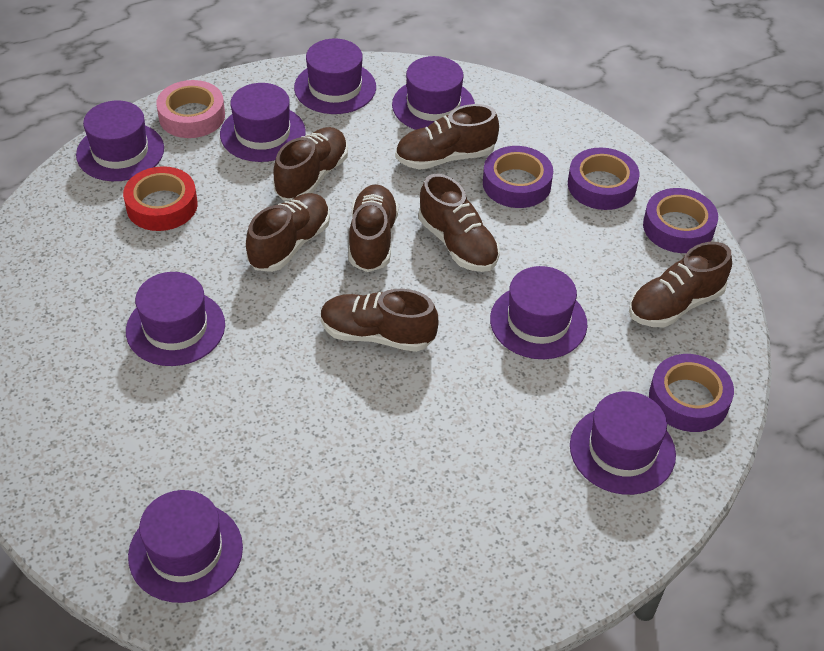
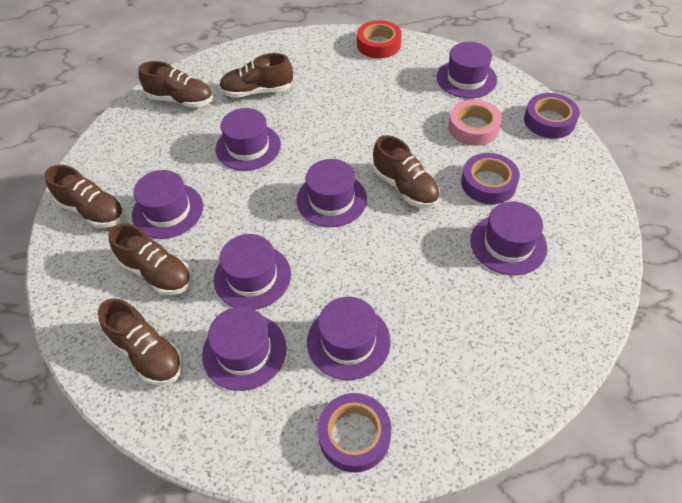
brown shoe: [246,193,330,272] [273,127,348,201] [321,289,438,352] [349,184,399,272] [395,104,499,170] [419,174,500,272] [629,242,732,328] = 7 -> [44,165,125,228] [98,298,183,385] [108,223,192,295] [138,61,213,108] [219,53,293,98] [373,135,440,208] = 6
purple tape: [483,146,553,208] [568,147,639,210] [643,188,718,253] [649,354,734,432] = 4 -> [317,393,391,472] [461,153,520,204] [524,93,580,139] = 3

